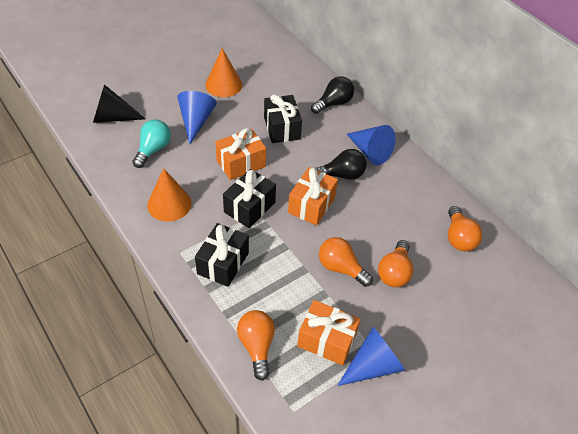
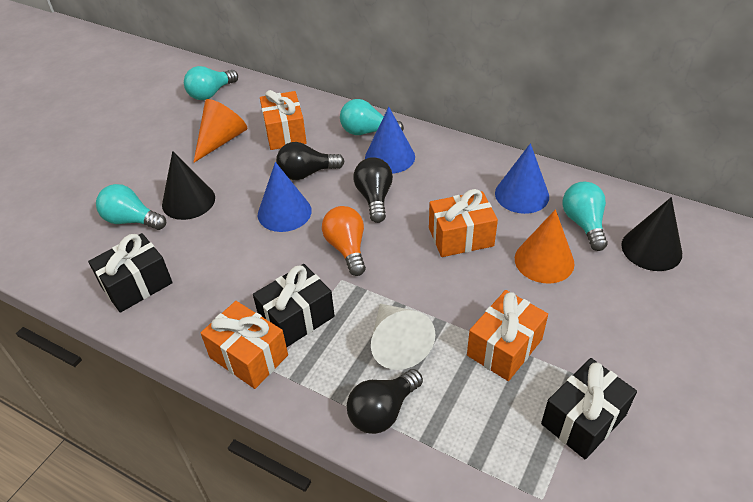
black cone: [93,84,146,123] = 1 -> [162,151,215,220] [621,197,682,271] = 2
black light bulb: [311,76,354,114] [316,149,367,180] = 2 -> [276,142,344,180] [347,369,423,434] [353,157,393,223] = 3
orange gift: [215,128,266,180] [288,167,338,226] [297,300,360,365] = 3 -> [201,301,288,389] [260,90,307,150] [429,189,498,257] [467,290,548,381] = 4
orange light bulb: [237,310,275,381] [319,237,373,287] [378,240,413,287] [448,206,482,251] = 4 -> [322,206,366,276] = 1
turquoise light bulb: [132,119,171,168] = 1 -> [96,184,166,230] [184,66,238,100] [340,99,404,135] [562,182,608,251] = 4
white cone: none = 0 -> [371,303,436,370] = 1

